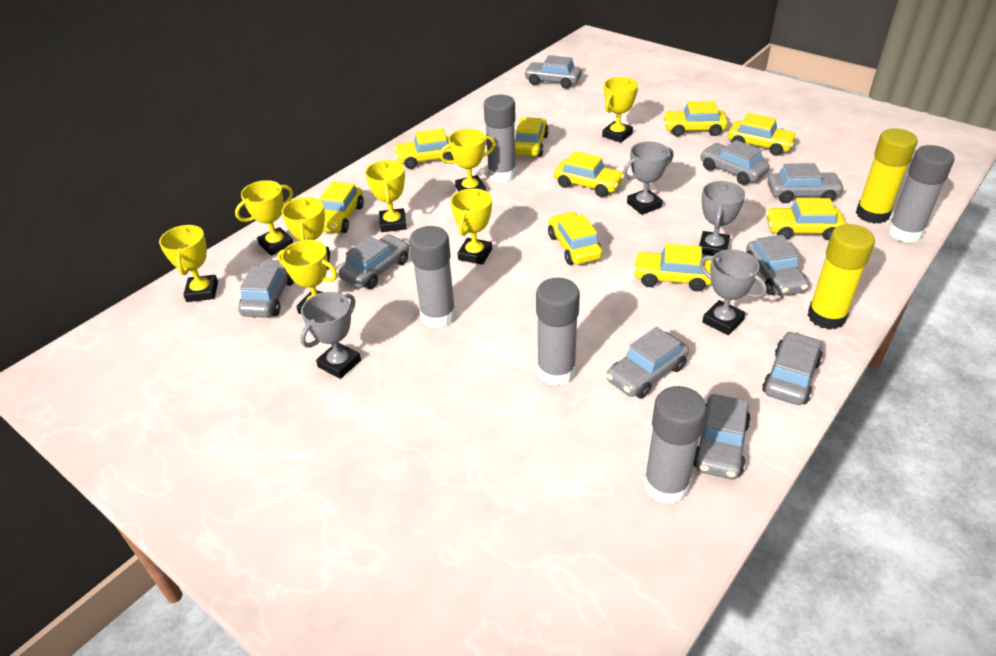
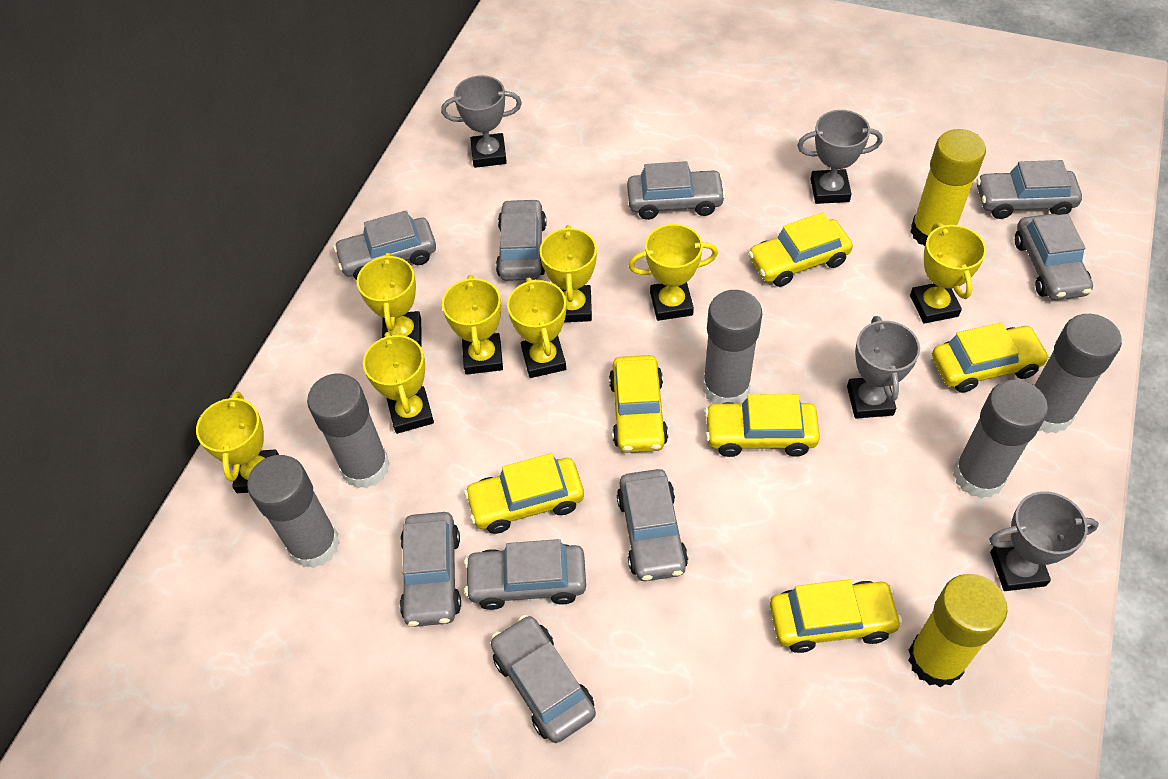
yellow car: [320,182,364,233] [394,128,454,169] [515,117,549,157] [548,212,603,265] [554,151,624,197] [633,244,712,291] [663,101,728,137] [728,113,797,156] [766,198,846,240] = 9 -> [464,453,584,534] [609,355,668,453] [705,394,820,457] [748,212,853,287] [770,579,902,653] [932,323,1050,393] = 6

